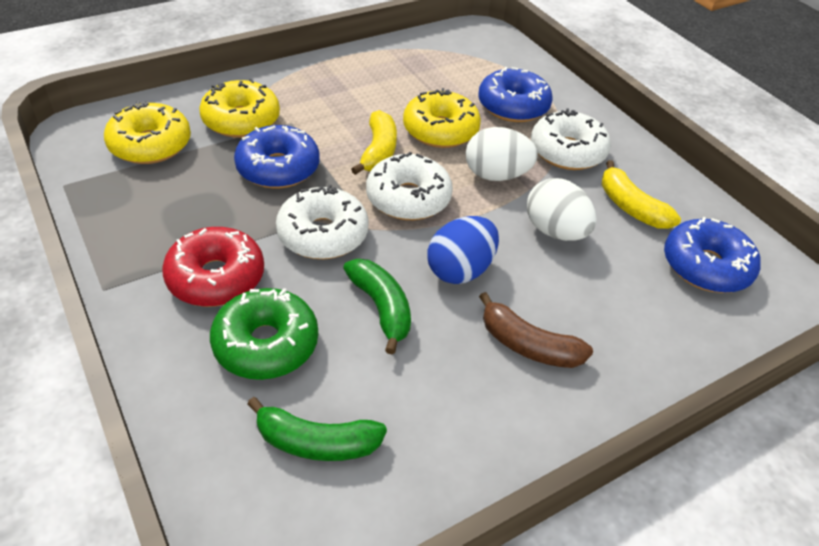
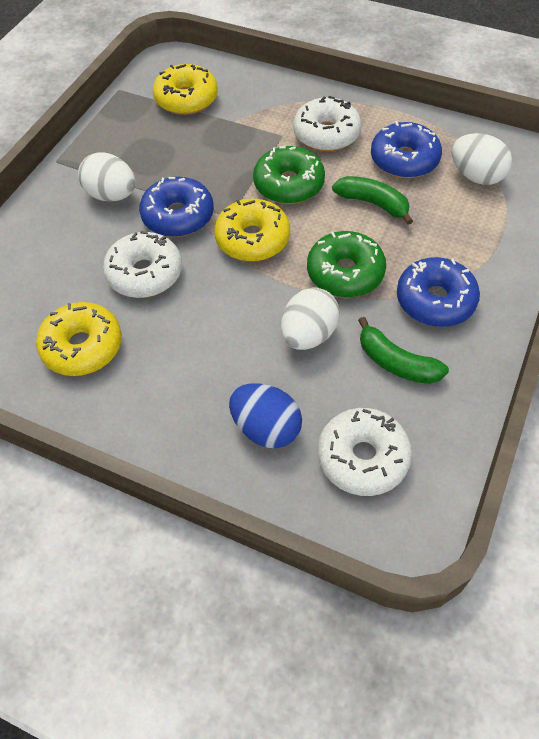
brown banana: [479,292,593,368] = 1 -> none = 0
green donut: [210,288,318,380] = 1 -> [253,146,325,204] [307,231,386,297] = 2
red donut: [162,227,264,307] = 1 -> none = 0
white egg: [466,127,538,181] [527,178,597,241] = 2 -> [78,152,136,202] [281,287,340,350] [452,133,512,185] = 3
yellow banana: [351,110,397,175] [602,160,681,229] = 2 -> none = 0

